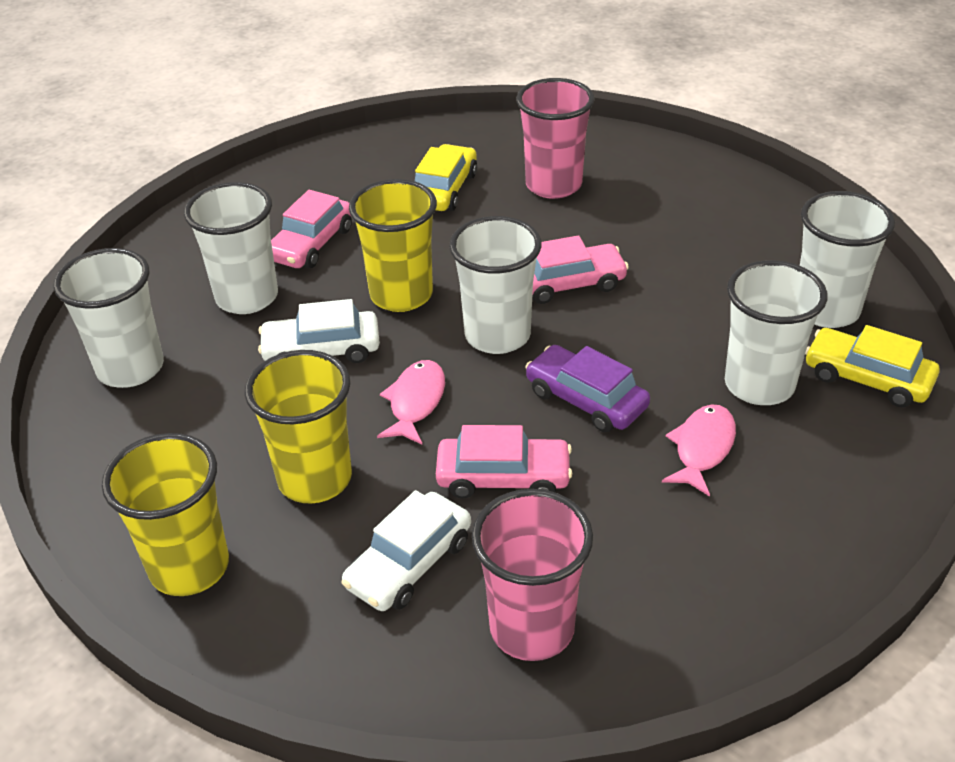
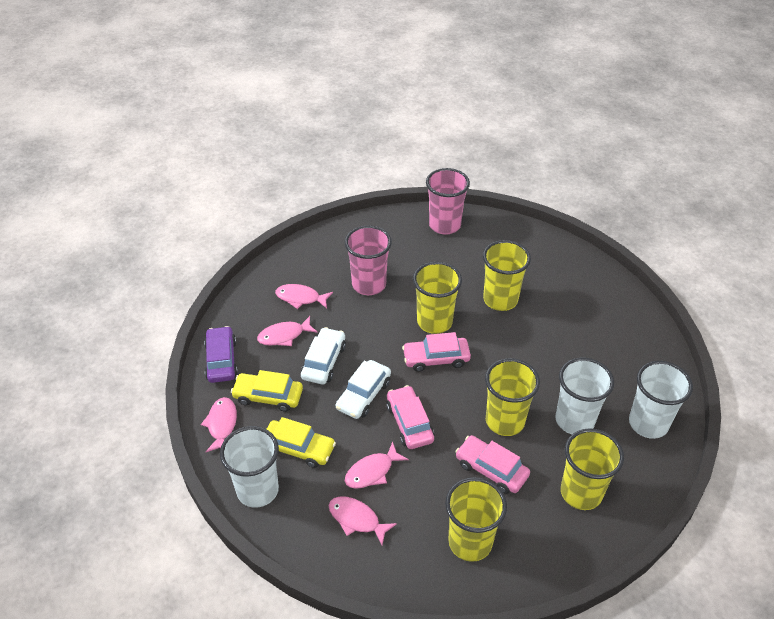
pink fish: [377,360,445,444] [662,404,736,496] = 2 -> [201,397,237,452] [257,316,318,346] [275,284,333,309] [329,496,397,545] [345,442,409,489] = 5
white cup: [53,248,164,388] [184,182,278,314] [449,216,542,354] [725,260,827,405] [800,191,895,328] = 5 -> [220,426,279,508] [556,358,614,434] [629,361,693,439] = 3
yellow cup: [102,433,229,596] [245,350,352,503] [349,179,437,312] = 3 -> [413,262,462,334] [445,477,507,562] [483,240,531,311] [485,358,540,436] [561,428,624,510] = 5

